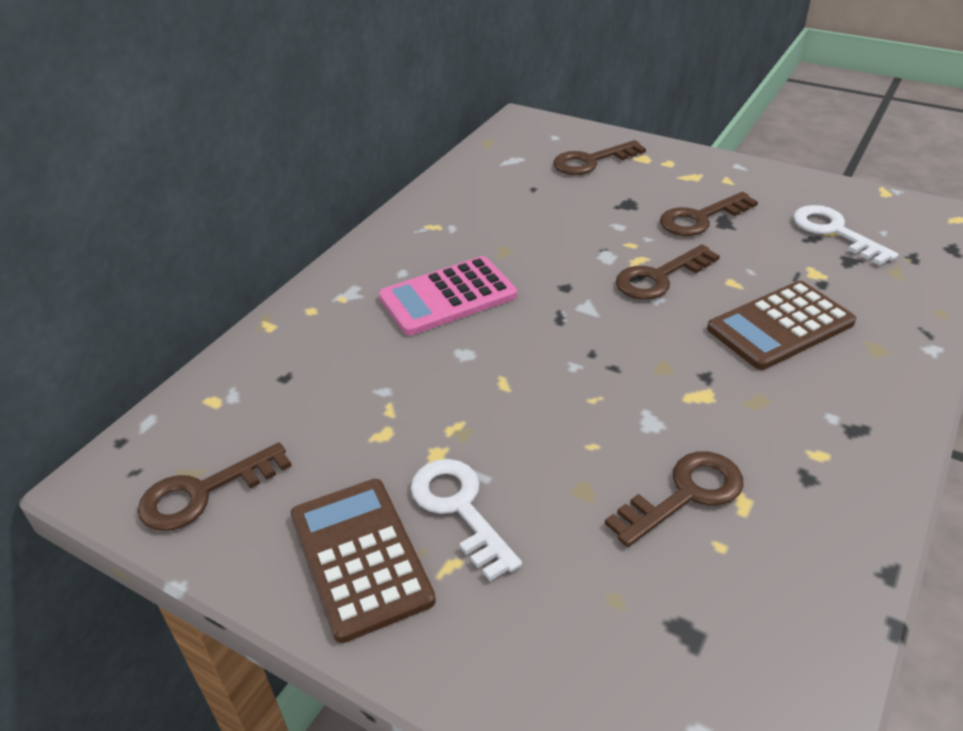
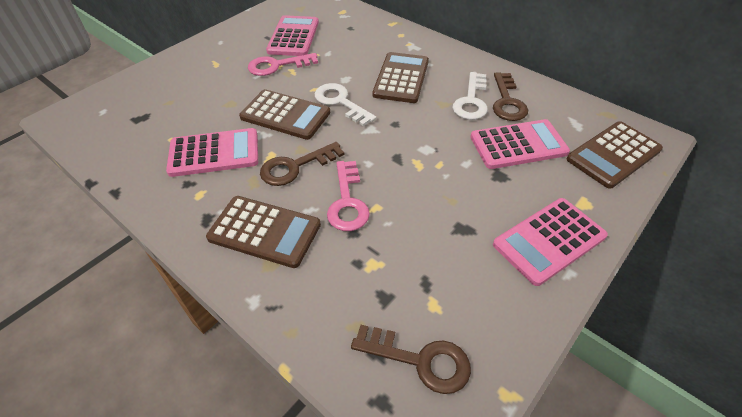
brown calculator: [291,479,436,643] [707,281,856,370] = 2 -> [206,196,321,268] [239,89,330,140] [373,52,429,103] [566,121,663,189] = 4
brown key: [138,442,292,531] [553,140,646,175] [605,451,743,547] [616,244,720,300] [660,192,758,236] = 5 -> [260,142,345,186] [351,325,471,394] [493,72,528,121] = 3
pink calculator: [379,256,517,335] = 1 -> [166,128,258,177] [266,15,319,56] [470,119,570,169] [493,198,608,286] = 4
pink key: none = 0 -> [248,53,318,76] [327,161,370,231] = 2

